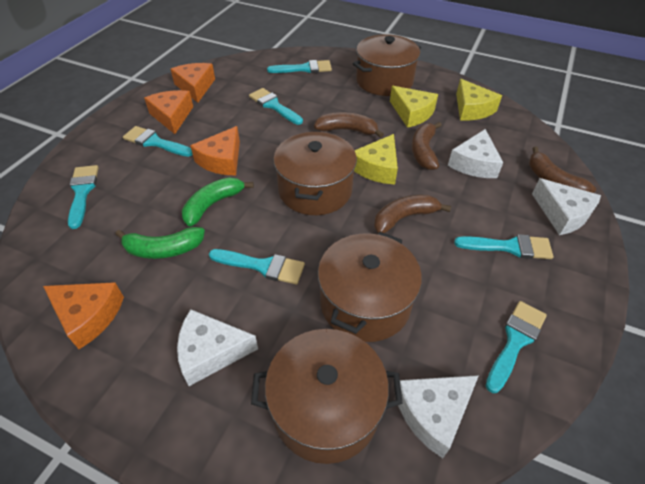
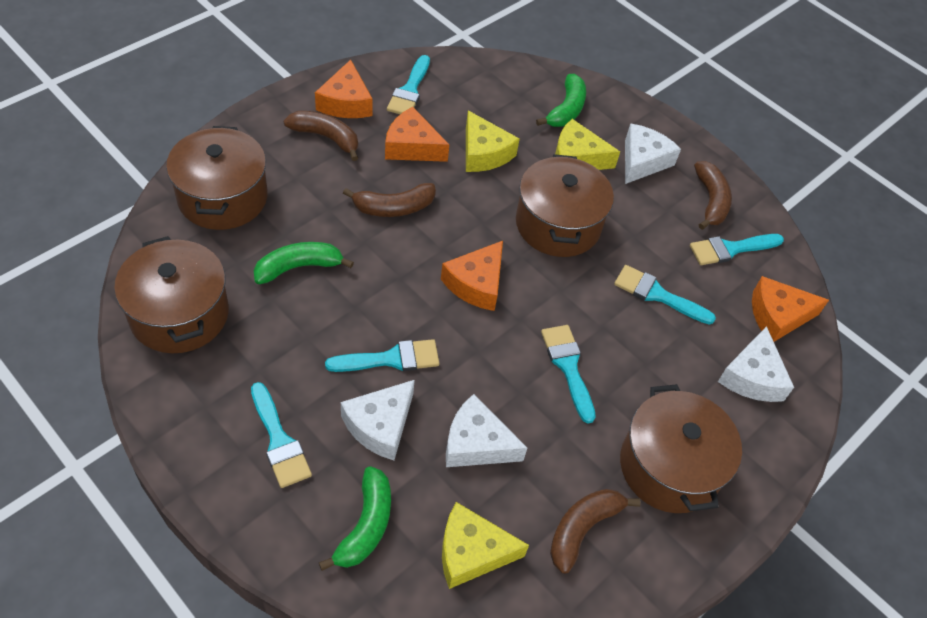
green banana: [115,227,205,259] [182,177,254,226] = 2 -> [254,242,354,284] [319,466,391,571] [536,74,586,127] = 3
turquoise brush: [68,165,99,229] [123,126,193,157] [209,249,305,284] [249,88,303,125] [267,60,332,73] [454,234,553,259] [486,301,547,393] = 7 -> [251,382,312,488] [325,339,439,372] [387,55,430,114] [541,325,596,423] [614,265,716,325] [690,234,784,265] = 6

